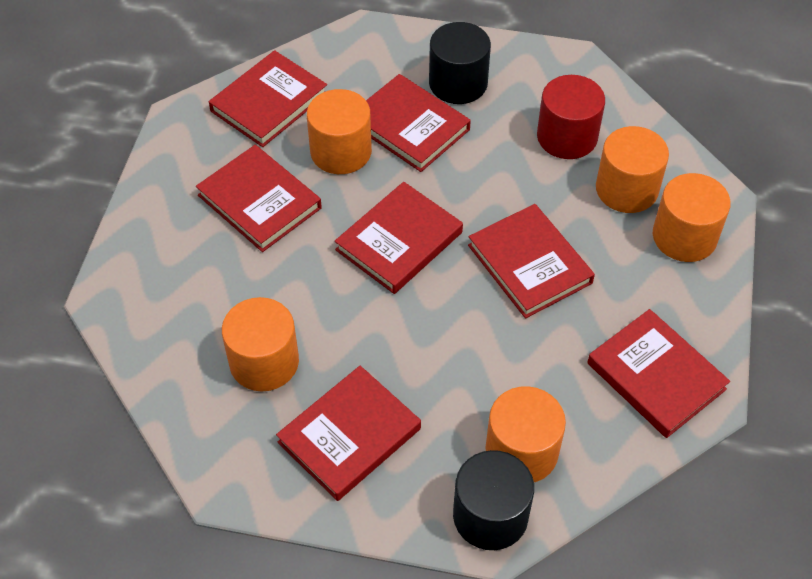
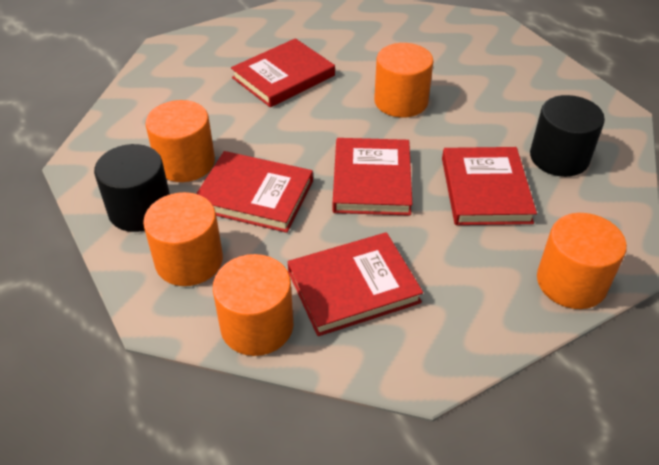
red book: [196,145,322,252] [209,50,327,147] [276,366,421,501] [335,182,463,294] [366,74,471,172] [468,204,595,318] [587,309,730,438] = 7 -> [196,151,313,233] [231,38,335,107] [288,232,423,336] [333,138,412,216] [442,147,537,225] = 5
red cylinder: [537,75,605,159] = 1 -> none = 0

